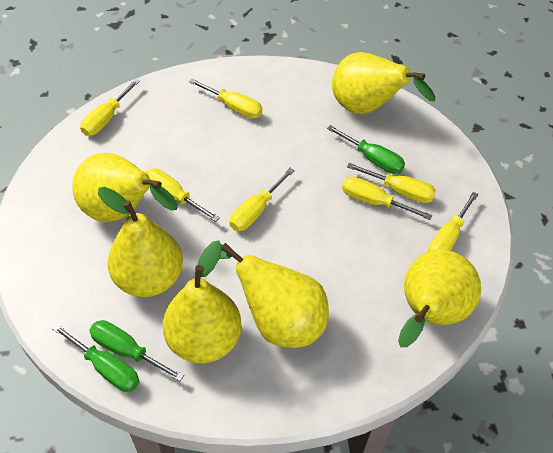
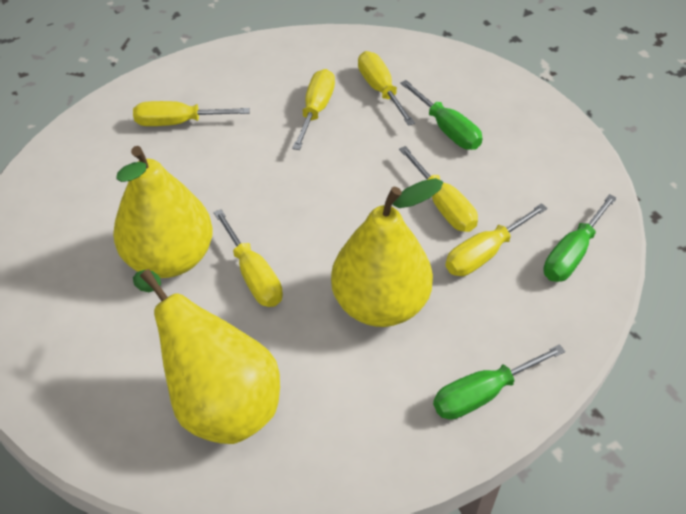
yellow pear: [72,153,178,222] [98,187,183,297] [163,240,242,363] [219,243,329,348] [332,52,435,114] [398,250,481,347] = 6 -> [113,146,213,278] [133,269,280,444] [331,178,443,327] = 3
yellow screwdriver: [80,79,140,136] [145,168,220,222] [189,79,262,119] [230,168,295,231] [342,177,432,220] [347,163,436,203] [428,192,478,252] = 7 -> [133,101,250,126] [214,209,283,307] [292,69,335,150] [358,51,415,126] [399,146,478,232] [445,203,547,276] = 6

